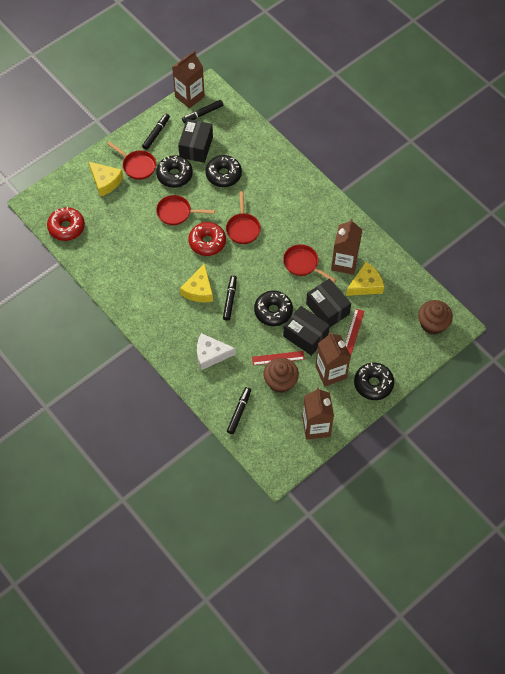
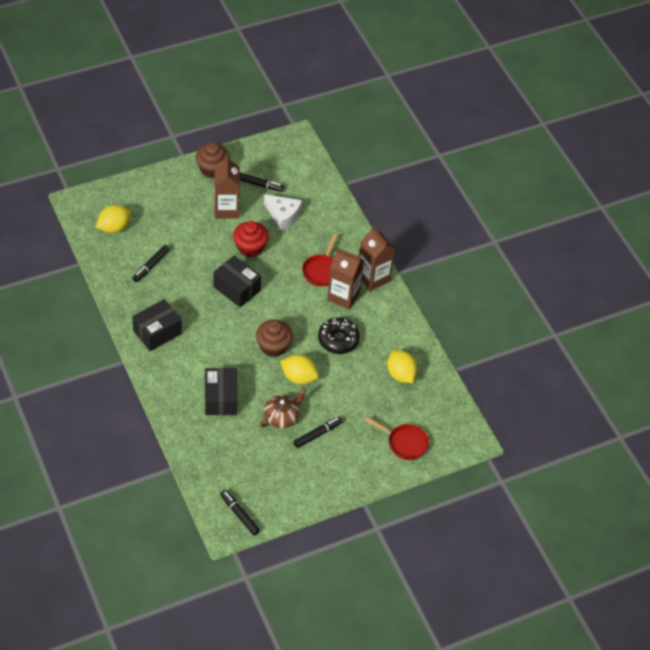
black donut: [156,155,193,188] [205,155,242,187] [254,291,293,326] [354,363,394,400] = 4 -> [318,318,360,354] = 1
brown carton: [172,51,205,108] [302,387,334,440] [315,332,351,386] [331,219,362,275] = 4 -> [214,156,240,219] [327,248,364,309] [359,226,395,291] = 3
brown teapot: none = 0 -> [260,388,307,428] = 1
red cupcake: none = 0 -> [233,221,269,257] = 1
red donut: [47,207,85,241] [189,222,226,256] = 2 -> none = 0
red pan: [107,141,156,180] [156,195,215,225] [226,191,261,244] [283,244,336,283] = 4 -> [302,234,338,286] [365,417,429,460] = 2
red ruler: [252,351,305,365] [345,309,364,355] = 2 -> none = 0
yellow cheese: [89,162,123,197] [180,263,213,302] [346,262,384,296] = 3 -> none = 0
yellow lemon: none = 0 -> [96,205,131,233] [280,355,319,384] [387,350,418,383] = 3

